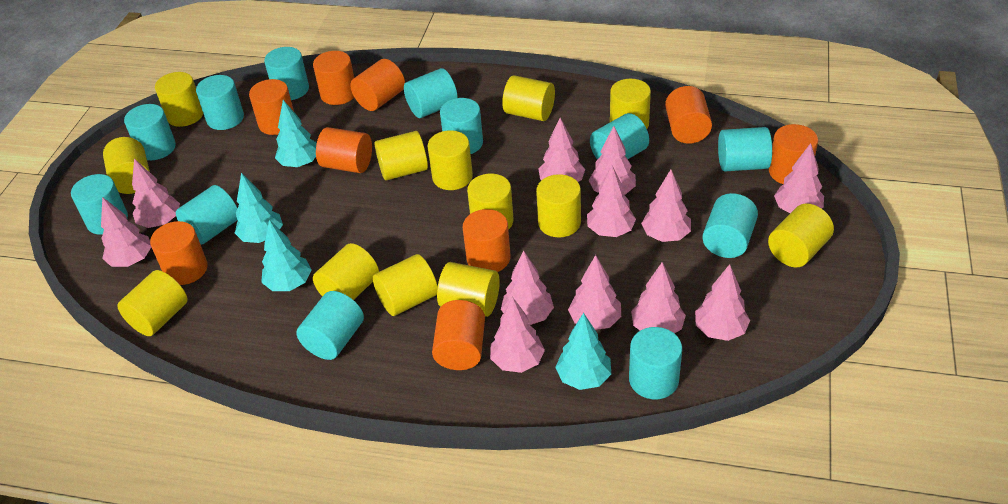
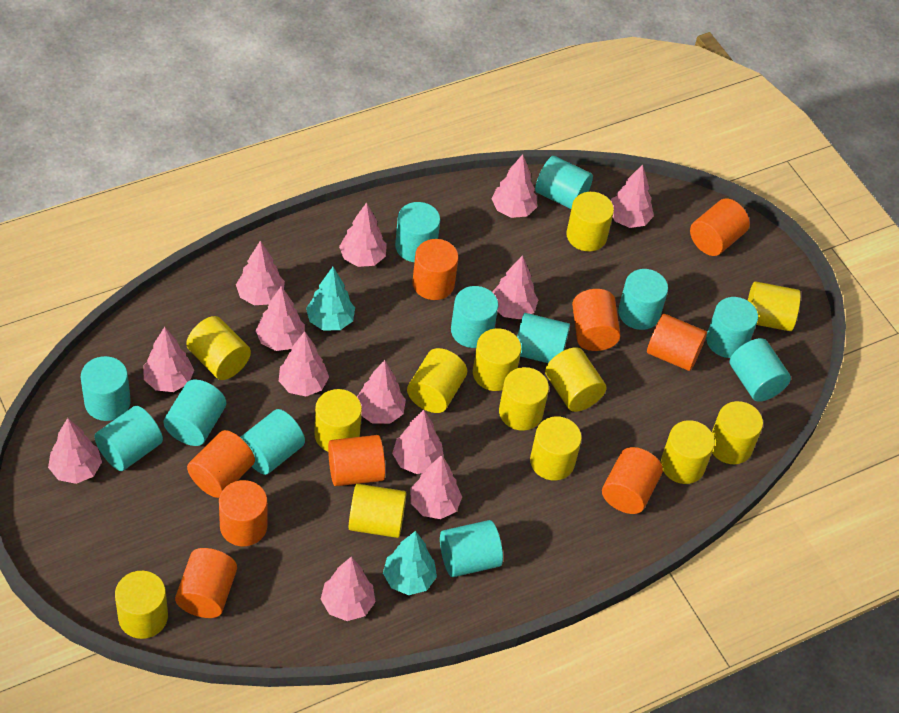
pink tree: [101,197,151,267] [132,159,180,228] [490,297,545,373] [501,250,554,325] [539,118,585,182] [568,255,621,330] [587,165,636,237] [589,126,636,195] [631,262,686,333] [641,170,691,242] [695,264,750,341] [774,143,824,213] = 12 -> [48,418,102,484] [143,327,194,392] [236,241,285,305] [256,286,305,351] [279,331,329,396] [321,557,376,621] [339,202,387,267] [357,360,406,424] [392,409,444,474] [411,455,462,519] [492,154,537,218] [492,255,538,319] [611,164,654,228] = 13
turquoise tree: [235,173,283,243] [261,220,312,291] [275,100,317,167] [555,313,611,390] = 4 -> [306,267,355,330] [383,531,437,595] = 2

